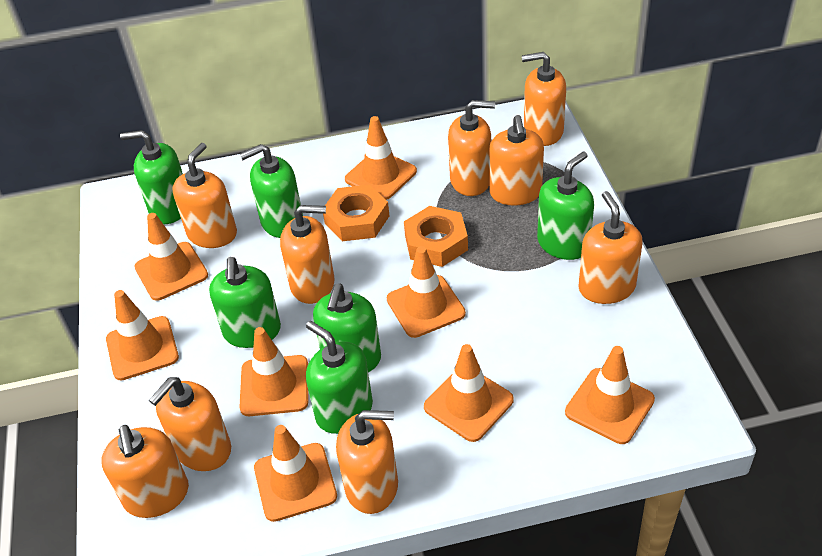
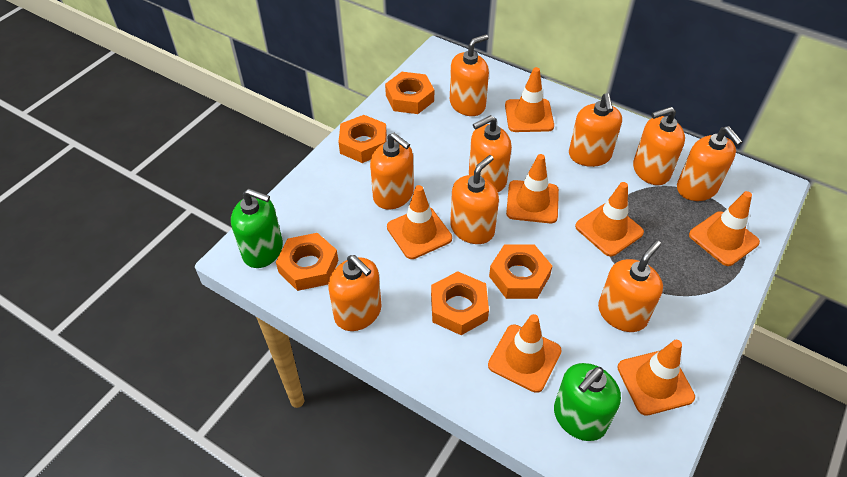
green soap dispenser: [120,130,183,224] [209,257,281,348] [240,144,303,238] [306,321,373,434] [313,284,381,372] [537,152,594,260] = 6 -> [231,189,283,268] [554,363,621,441] = 2
orange nut: [323,184,390,241] [404,206,468,267] = 2 -> [276,233,339,291] [339,115,387,163] [385,72,434,114] [431,271,489,335] [489,244,552,299] = 5
orange traffic cone: [106,290,179,381] [135,213,208,301] [239,327,308,416] [254,425,337,522] [345,116,417,200] [387,246,466,338] [424,344,514,442] [565,346,655,444] = 8 -> [387,185,452,259] [488,314,562,393] [505,67,554,132] [506,154,559,223] [575,182,644,256] [617,340,695,416] [689,191,760,266] = 7

